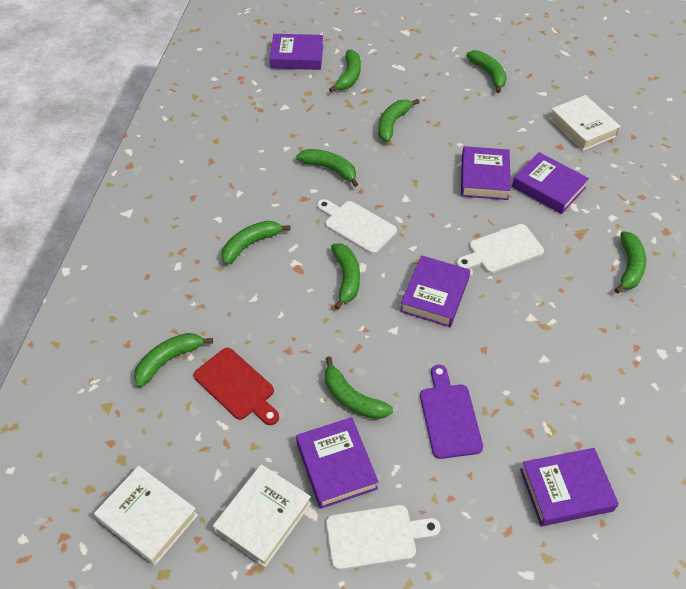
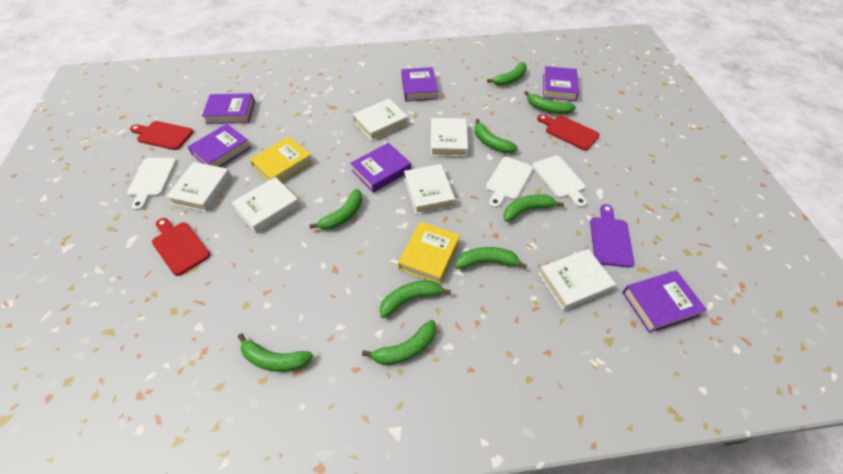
red cutting board: [194,348,279,425] = 1 -> [130,121,193,150] [152,218,210,276] [537,114,600,151] = 3
white book: [94,466,198,565] [213,464,311,567] [549,95,621,151] = 3 -> [166,162,232,212] [231,177,300,234] [353,99,408,141] [404,164,455,214] [430,118,468,157] [538,249,616,311] = 6
yellow book: none = 0 -> [250,137,313,182] [398,222,460,284] = 2

